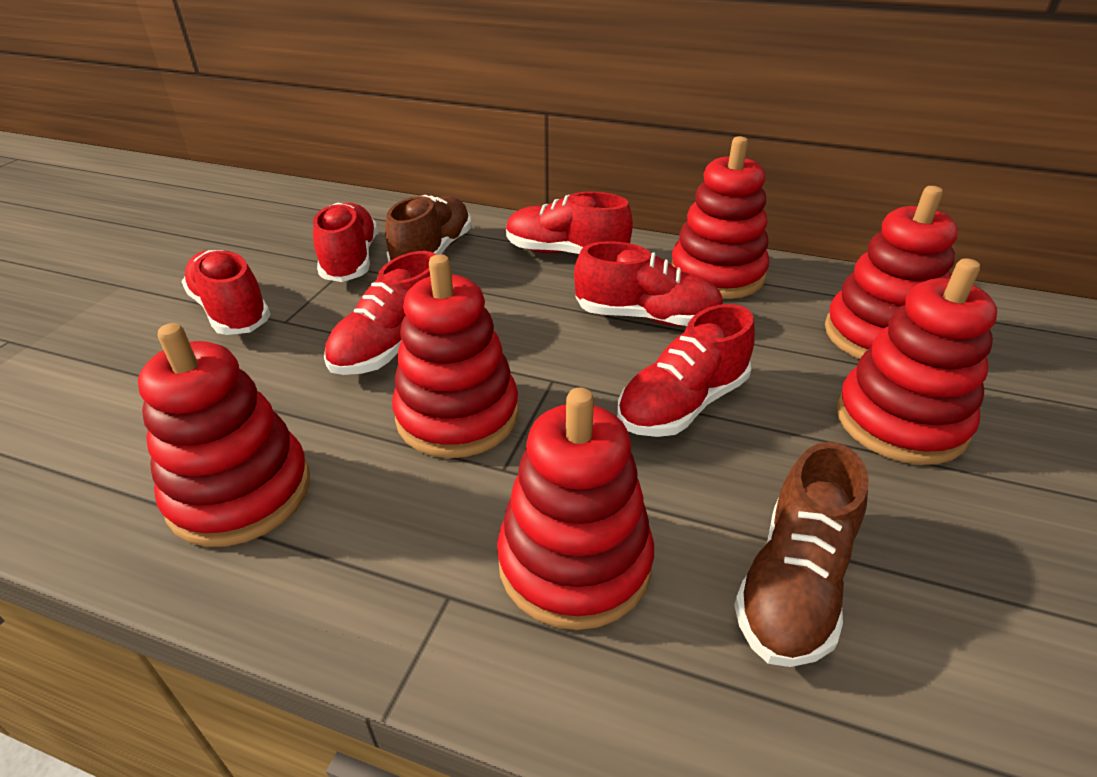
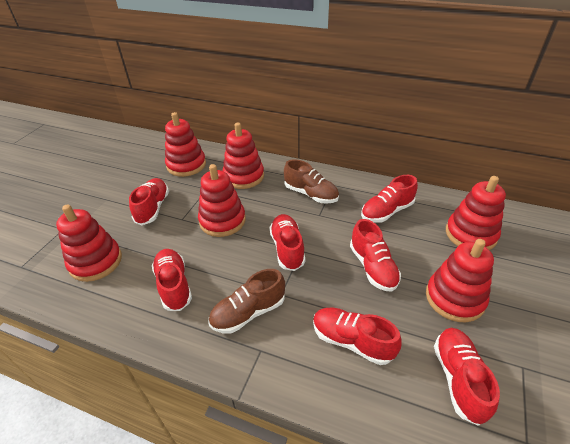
red shoe: [181,250,271,335] [313,203,378,282] [324,251,436,375] [506,191,633,254] [574,241,723,326] [617,304,755,437] = 6 -> [129,178,169,225] [152,249,192,311] [269,214,305,271] [313,308,402,365] [350,219,401,292] [361,175,418,223] [434,328,500,426] = 7

